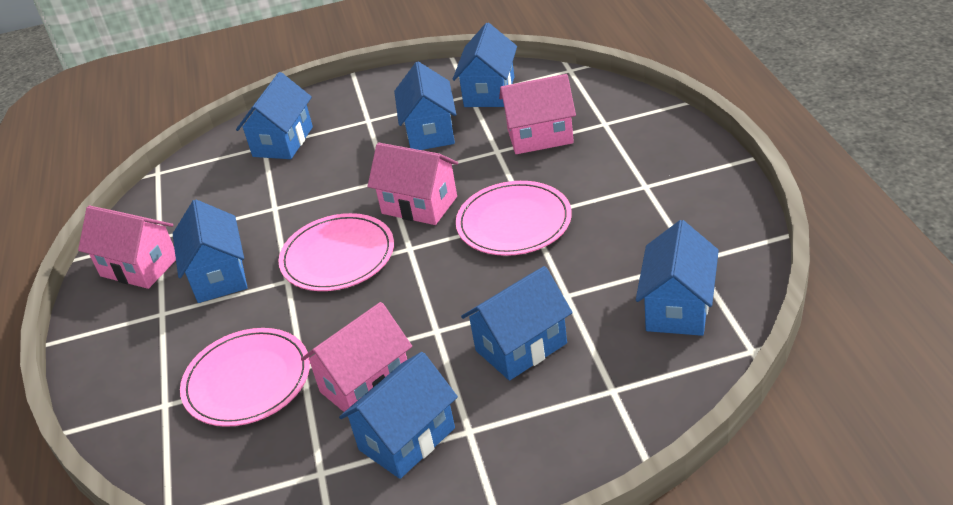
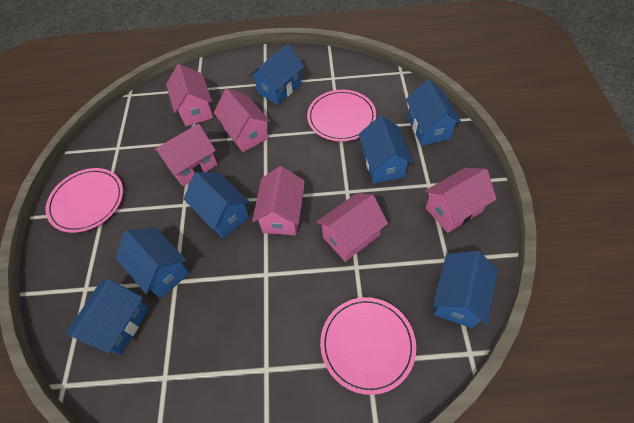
pink house: [78,205,176,289] [301,302,412,412] [368,143,458,225] [499,74,576,154] = 4 -> [154,124,218,186] [166,64,214,126] [213,89,270,152] [252,166,305,235] [317,193,388,262] [425,168,496,233] = 6

